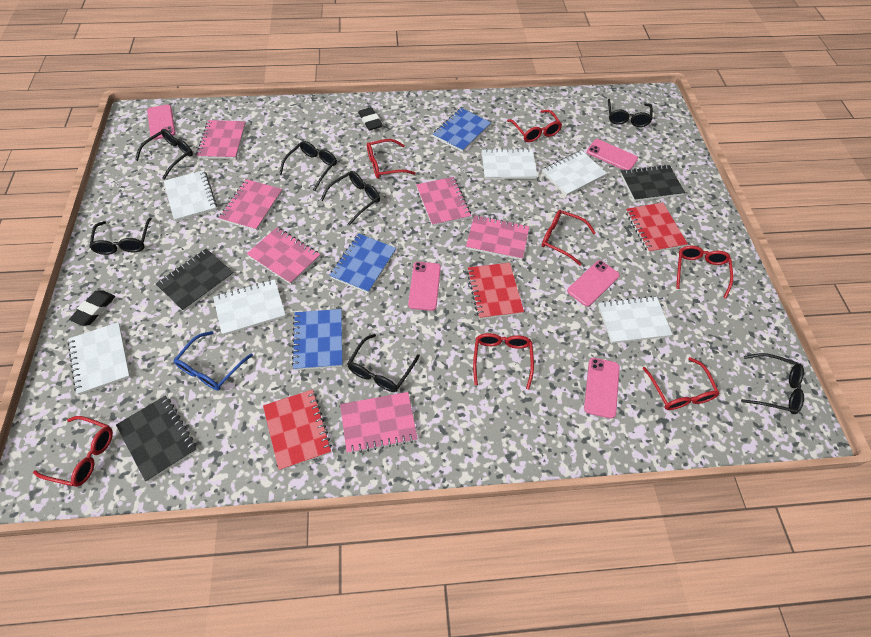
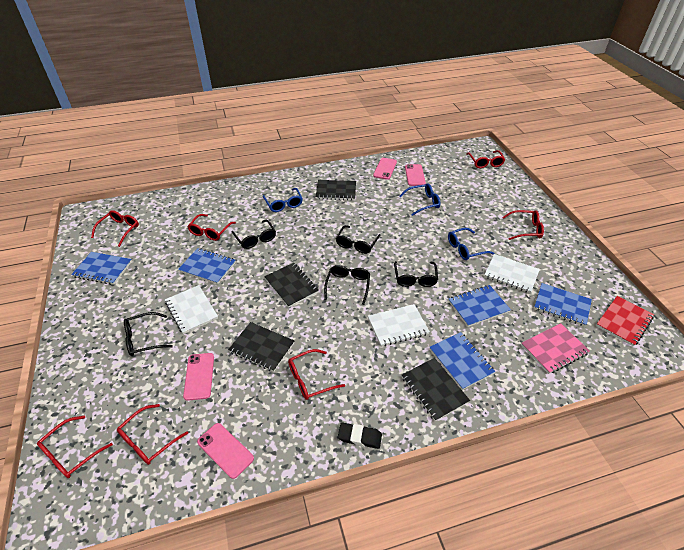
black eraser: [69,290,115,326] [358,107,383,131] = 2 -> [338,423,382,449] = 1
black glasses: [89,217,152,255] [135,129,193,180] [279,141,337,191] [321,171,380,225] [347,334,420,392] [608,99,653,127] [741,353,804,414] = 7 -> [124,312,173,356] [232,220,276,249] [324,265,370,305] [336,225,381,254] [394,261,438,287] = 5
black notebook: [116,396,197,482] [156,249,234,312] [620,165,685,202] = 3 -> [228,322,294,372] [264,263,319,308] [316,180,356,201] [402,358,470,421] = 4
blue glasses: [174,331,253,391] = 1 -> [263,188,303,212] [400,183,440,216] [448,228,494,260] = 3
blue notebook: [291,309,342,370] [329,233,396,293] [433,108,491,152] = 3 -> [71,252,132,285] [178,248,236,284] [429,332,495,390] [449,285,511,327] [534,283,592,326] = 5
pink notebook: [196,120,246,159] [219,179,282,231] [247,227,320,285] [340,392,418,454] [416,177,471,227] [466,215,529,260] = 6 -> [521,323,590,374] = 1
pink phone: [147,104,176,140] [408,262,441,311] [567,260,620,307] [584,358,620,419] [587,139,638,170] = 5 -> [183,353,214,401] [197,423,254,479] [373,158,397,180] [405,164,426,186] = 4
red notebook: [263,389,332,471] [467,263,524,319] [626,202,688,253] = 3 -> [596,296,654,346] = 1
white notebook: [67,322,130,395] [164,170,217,222] [213,279,286,336] [482,148,538,179] [542,150,607,196] [598,296,673,344] = 6 -> [165,285,218,334] [368,304,430,347] [484,254,540,293] = 3

